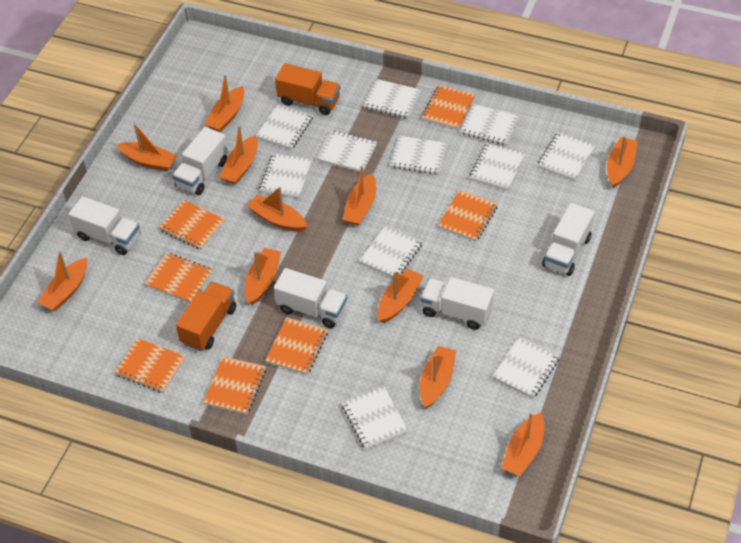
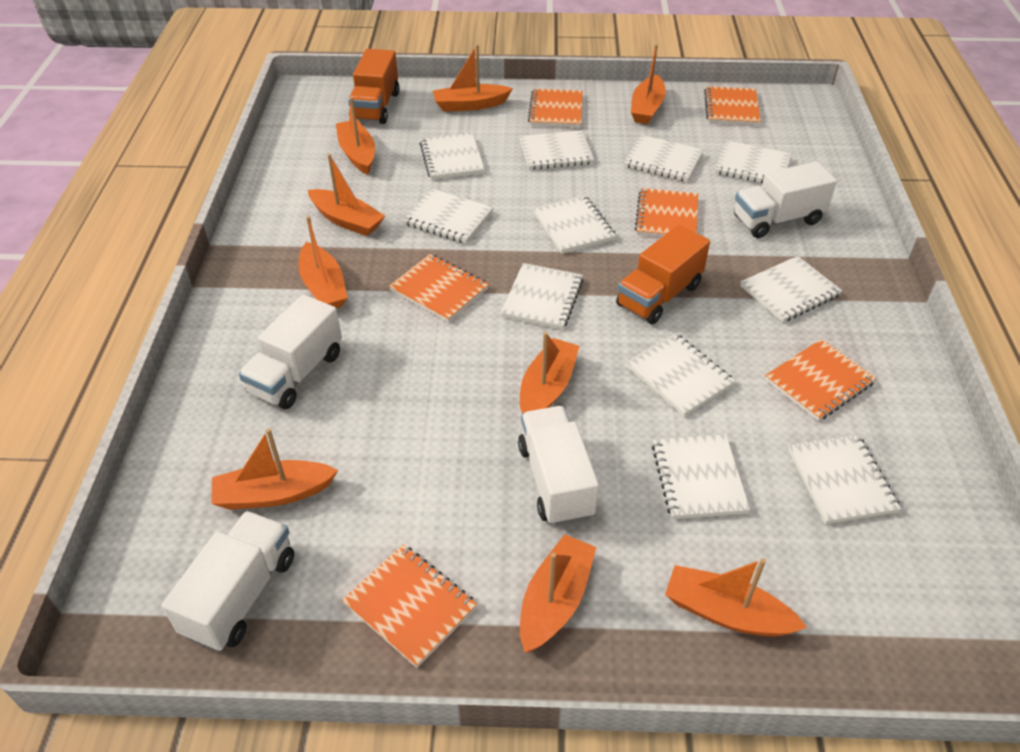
orange boat: [37,251,87,311] [117,124,177,171] [204,75,244,132] [219,126,258,185] [245,248,281,305] [247,187,308,232] [343,166,376,226] [378,268,424,323] [420,346,456,408] [501,413,544,476] [607,136,637,188] = 11 -> [211,428,338,509] [298,216,348,308] [308,154,385,236] [336,97,375,175] [433,44,513,112] [520,332,579,413] [520,534,597,652] [631,44,666,124] [665,558,807,637] = 9
orange notebook: [114,338,186,393] [144,252,212,303] [159,200,225,250] [203,356,266,415] [265,317,328,375] [421,85,475,130] [438,190,498,242] = 7 -> [342,545,477,668] [389,254,489,322] [528,89,583,127] [635,188,698,237] [704,86,761,125] [765,339,876,421] = 6
white truck: [68,196,140,255] [172,127,228,195] [274,268,347,328] [420,277,494,330] [542,203,595,276] = 5 -> [162,511,294,652] [239,294,342,409] [518,406,599,526] [734,161,837,238] = 4

